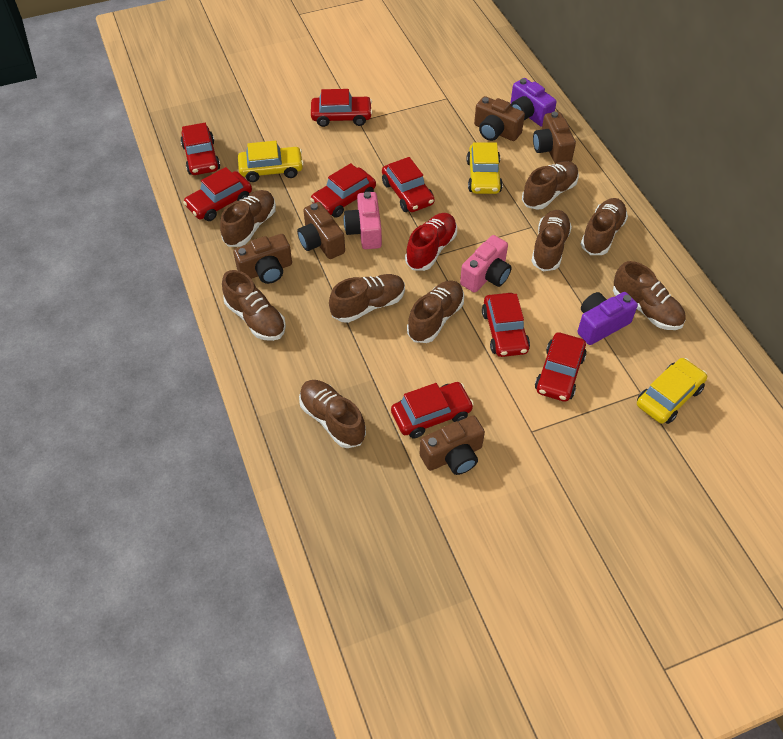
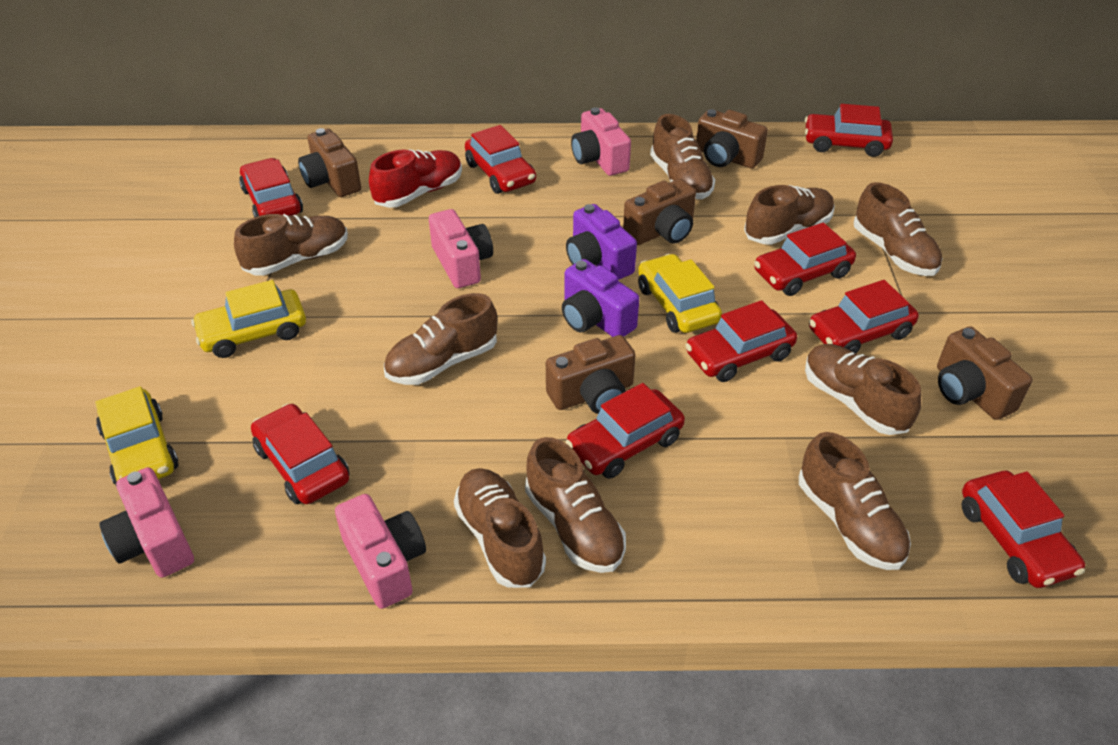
pink camera: [344,192,382,249] [460,235,512,293] = 2 -> [99,467,194,578] [335,494,426,609] [429,209,493,288] [571,107,631,176] = 4
red car: [180,123,220,175] [183,167,252,221] [310,163,376,218] [311,89,372,127] [382,157,435,212] [391,382,474,438] [482,293,530,357] [535,332,587,402] = 8 -> [239,158,303,217] [251,404,350,504] [465,125,536,194] [566,383,685,479] [685,300,797,382] [754,223,856,296] [805,104,893,157] [809,280,919,354] [962,471,1085,588] = 9

